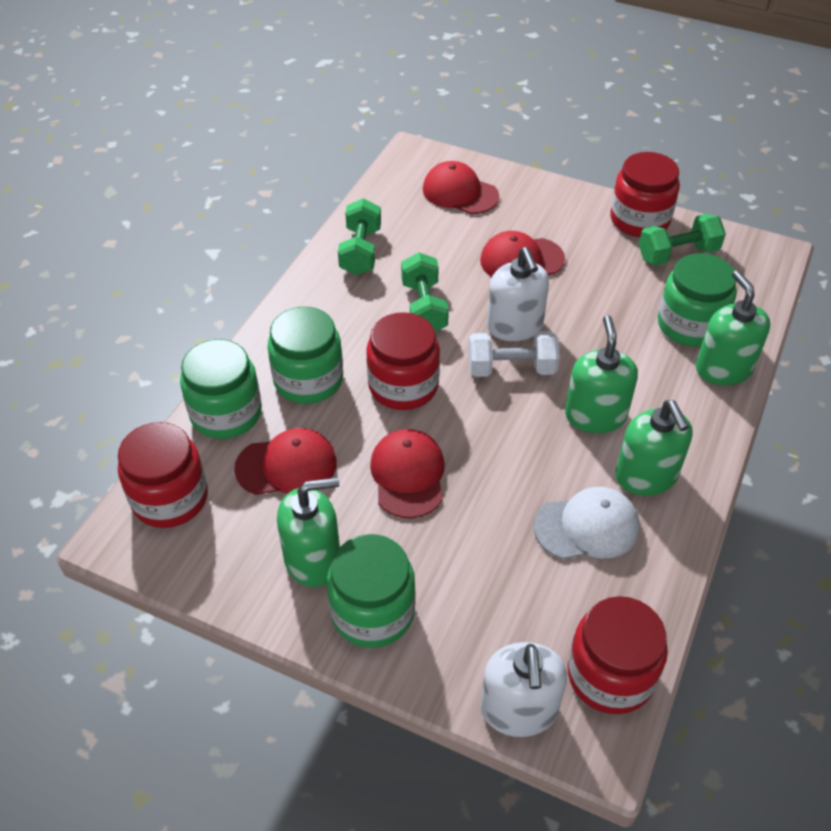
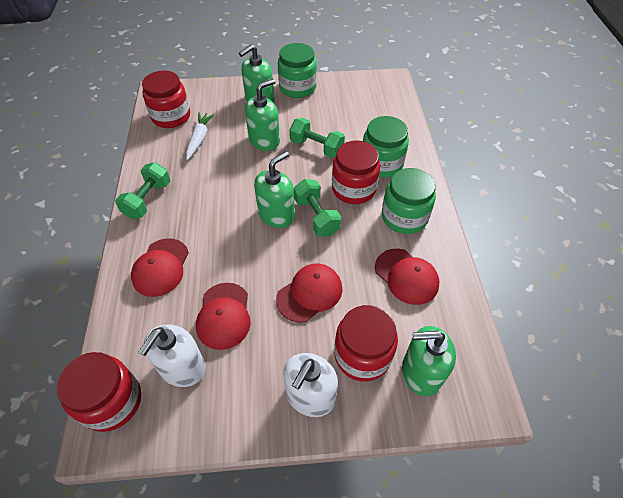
green jar: [180,339,262,439] [268,307,343,404] [327,534,415,648] [658,253,737,347] = 4 -> [278,43,317,98] [363,116,409,178] [382,168,436,234] = 3
white cap: [533,487,640,559] = 1 -> none = 0
white carrot: none = 0 -> [186,113,215,160] = 1
white dumbbell: [469,331,560,377] = 1 -> none = 0

